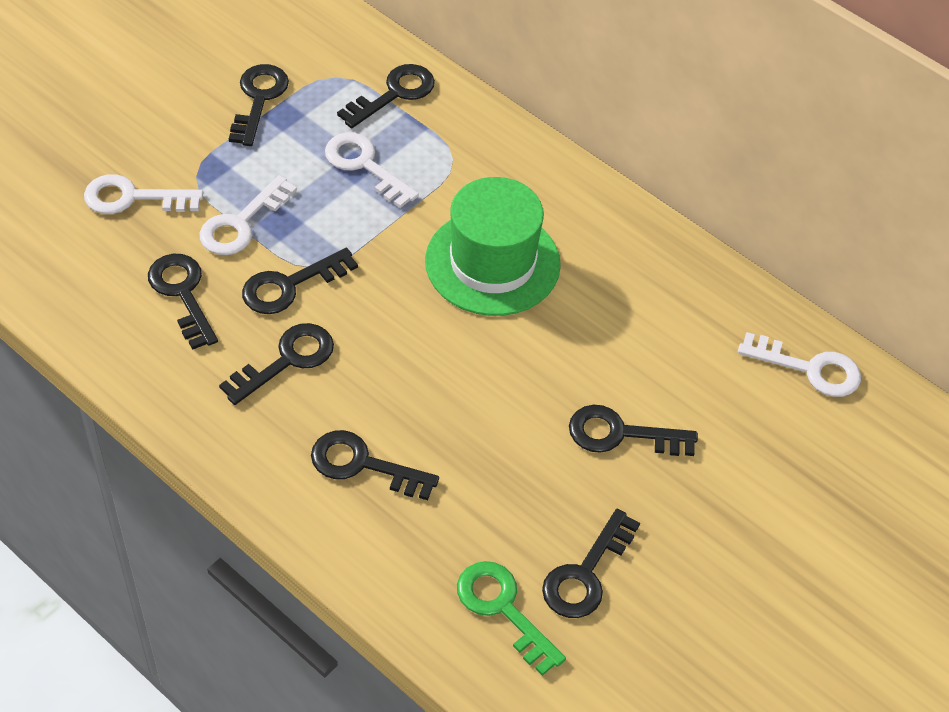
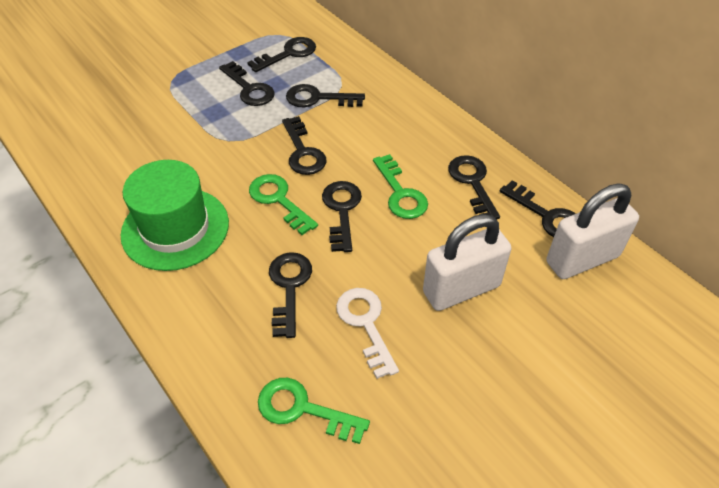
green key: [457,561,566,676] = 1 -> [249,174,318,235] [258,378,370,444] [373,154,428,219] = 3
white key: [84,174,203,214] [200,175,297,255] [325,132,419,208] [738,332,861,397] = 4 -> [336,288,399,379] = 1
white padlock: none = 0 -> [423,214,511,311] [546,183,639,279] = 2

